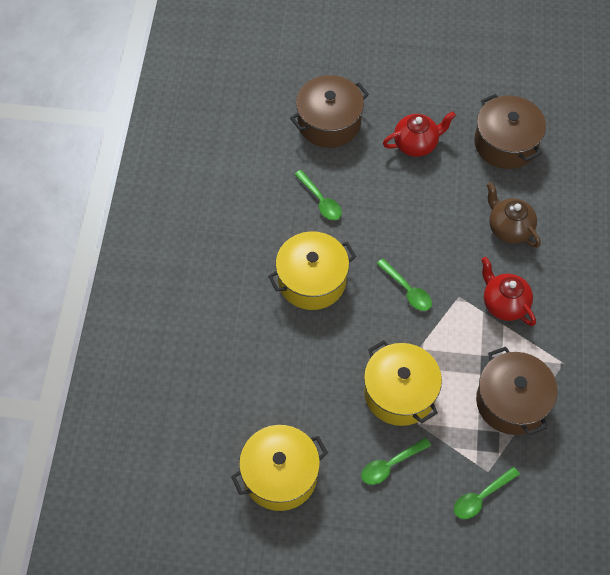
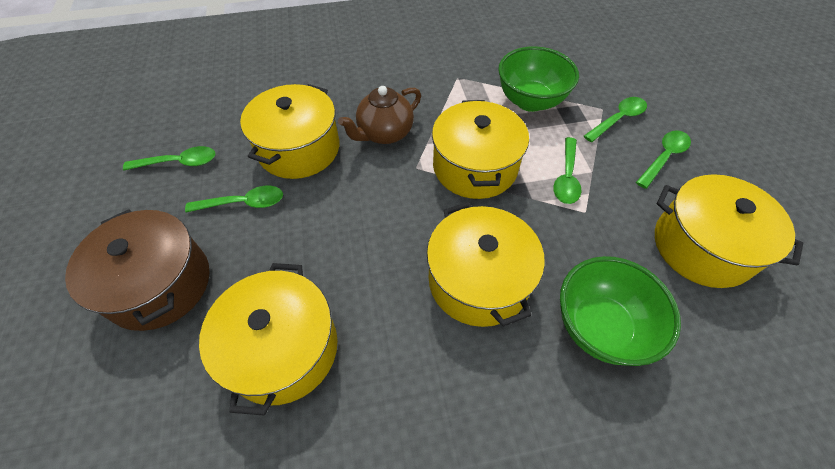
brown pot: [290,75,369,148] [474,94,546,169] [476,347,557,435] = 3 -> [65,209,209,331] = 1
green bowl: none = 0 -> [498,46,579,112] [560,256,681,366] = 2
green spoon: [294,170,342,220] [361,438,431,485] [376,259,432,311] [454,467,520,519] = 4 -> [123,146,215,171] [185,186,283,213] [553,137,581,204] [584,97,647,142] [636,130,691,189] = 5
red teapot: [383,111,456,157] [481,257,536,326] = 2 -> none = 0
yellow pot: [231,425,328,511] [268,231,356,310] [364,340,442,426] = 3 -> [199,263,338,416] [240,84,339,179] [427,202,545,327] [432,100,529,199] [655,174,803,288] = 5

